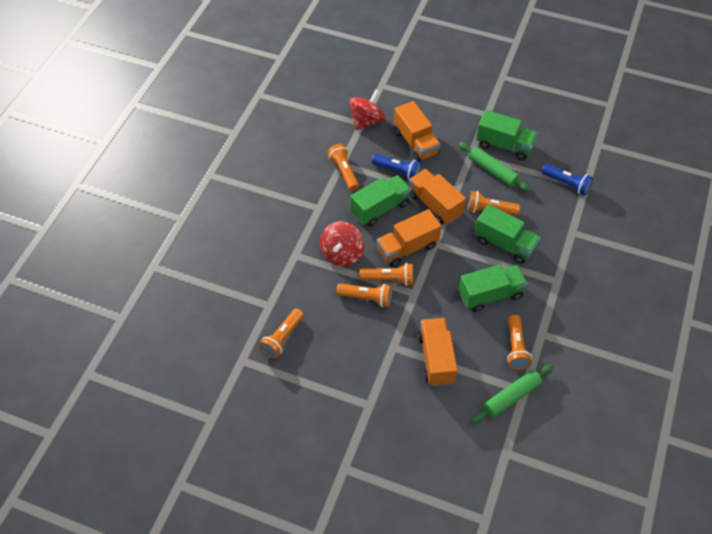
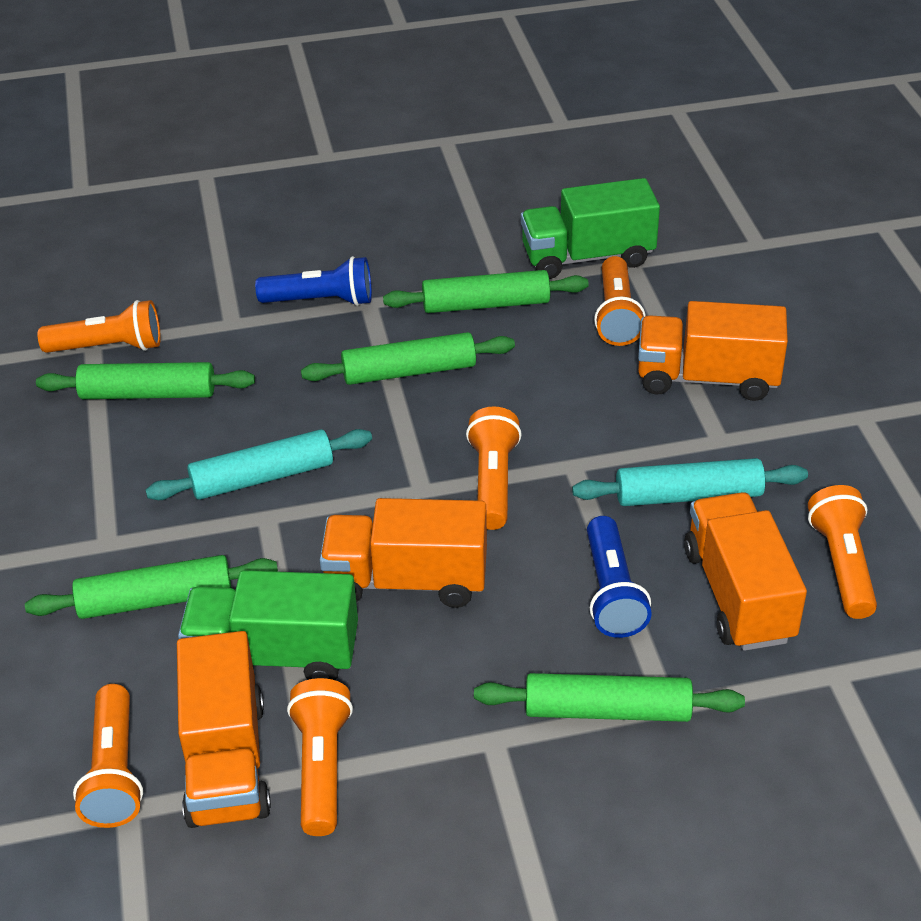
green rolling pin: [459,142,530,192] [471,364,553,424] = 2 -> [25,555,278,619] [36,362,255,399] [301,332,515,385] [383,270,589,313] [474,673,745,722] = 5
green truck: [350,175,411,227] [459,264,528,312] [474,204,540,264] [476,110,538,160] = 4 -> [178,570,358,680] [521,178,660,279] = 2
red spinning top: [320,221,365,266] [349,89,386,130] = 2 -> none = 0
turquoise rolling pin: none = 0 -> [146,429,372,500] [572,458,808,506] = 2

